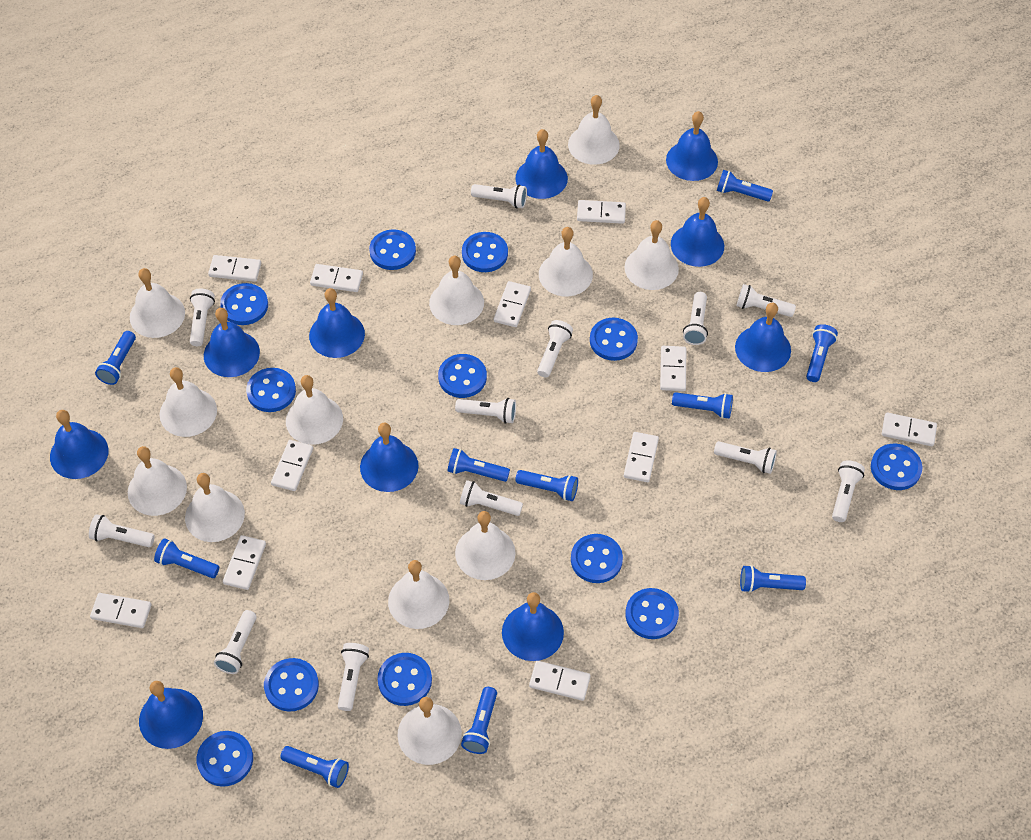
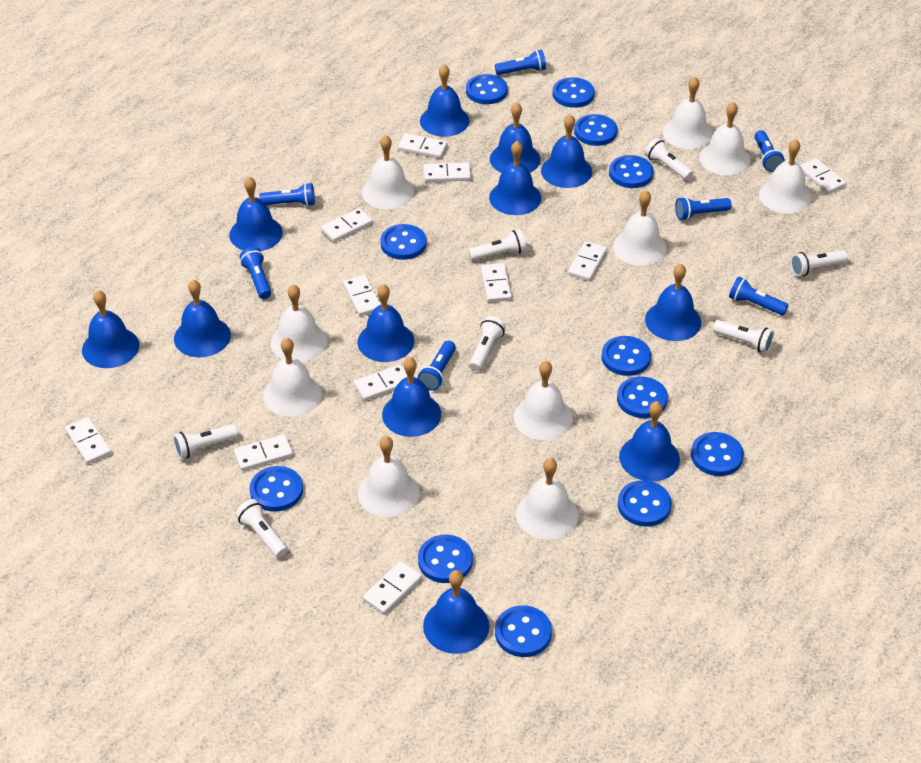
blue bell: [50,410,108,479] [139,681,203,749] [204,308,260,377] [309,288,365,358] [360,422,419,492] [502,592,564,661] [516,129,568,199] [666,111,718,181] [671,197,724,267] [735,303,791,372] = 10 -> [82,290,139,368] [174,280,231,357] [229,177,283,251] [357,284,414,362] [382,357,441,437] [420,64,469,137] [423,570,489,654] [489,141,541,215] [490,102,540,173] [541,114,592,188] [619,401,680,481] [645,264,701,341] = 12
blue flashlight: [95,331,136,385] [154,538,219,578] [280,746,349,788] [447,448,510,482] [461,687,497,754] [515,470,578,501] [672,392,733,419] [717,170,773,202] [740,565,806,593] [806,324,838,382] = 10 -> [239,247,271,299] [259,183,315,206] [418,341,456,391] [495,50,546,75] [675,197,732,220] [729,276,789,316] [754,130,785,172] = 7
white bell: [128,446,187,516] [130,268,185,338] [160,367,217,437] [185,473,245,542] [286,375,343,445] [388,560,449,629] [398,697,462,765] [429,256,484,325] [455,511,516,580] [539,227,593,296] [568,95,620,165] [624,220,679,290] = 12 -> [263,338,322,417] [270,285,327,362] [358,436,420,517] [362,135,414,209] [513,361,573,440] [516,458,578,540] [613,190,667,266] [663,77,713,149] [699,102,750,175] [759,139,812,214] = 10
white flashlight: [89,514,155,547] [190,288,215,346] [214,610,257,674] [338,643,369,711] [455,398,516,424] [460,480,523,516] [471,184,527,208] [537,320,573,377] [683,292,708,345] [714,441,777,474] [737,284,796,317] [832,460,865,522] = 12 -> [173,424,238,459] [235,499,288,558] [468,229,526,261] [469,316,506,371] [645,138,694,180] [713,320,774,353] [791,250,848,276] = 7

